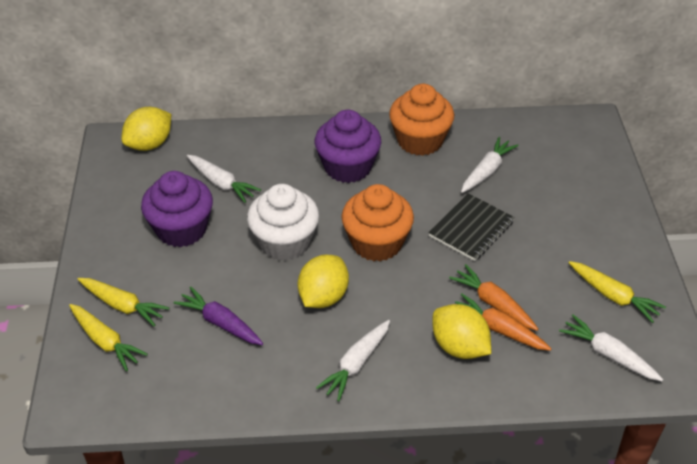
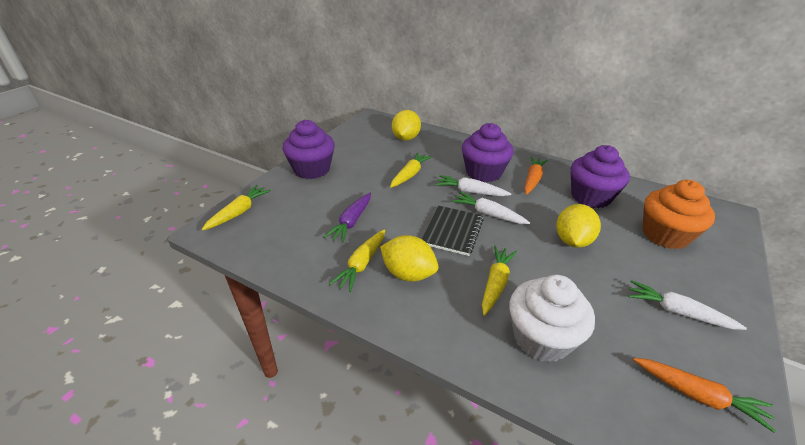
orange cupcake: [341,184,414,261] [389,84,454,156] = 2 -> [642,180,715,249] = 1
purple cupcake: [141,171,213,247] [315,110,381,183] = 2 -> [282,120,335,179] [462,123,514,182] [571,145,630,208] = 3
white carrot: [187,155,261,203] [316,320,390,401] [461,137,519,193] [559,314,663,381] = 4 -> [435,175,511,196] [451,192,530,224] [628,280,747,330] = 3
yellow carrot: [69,304,148,371] [77,278,169,327] [569,261,666,323] = 3 -> [202,185,271,231] [329,229,385,292] [390,152,432,188] [482,246,517,316] = 4

